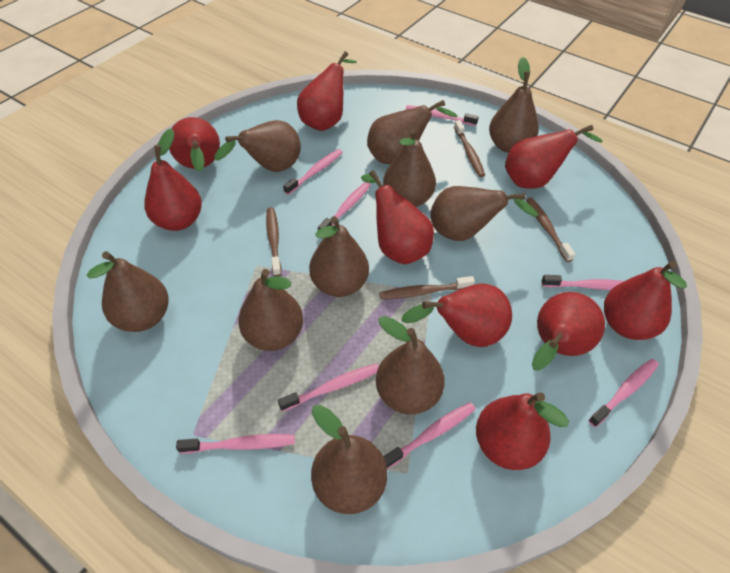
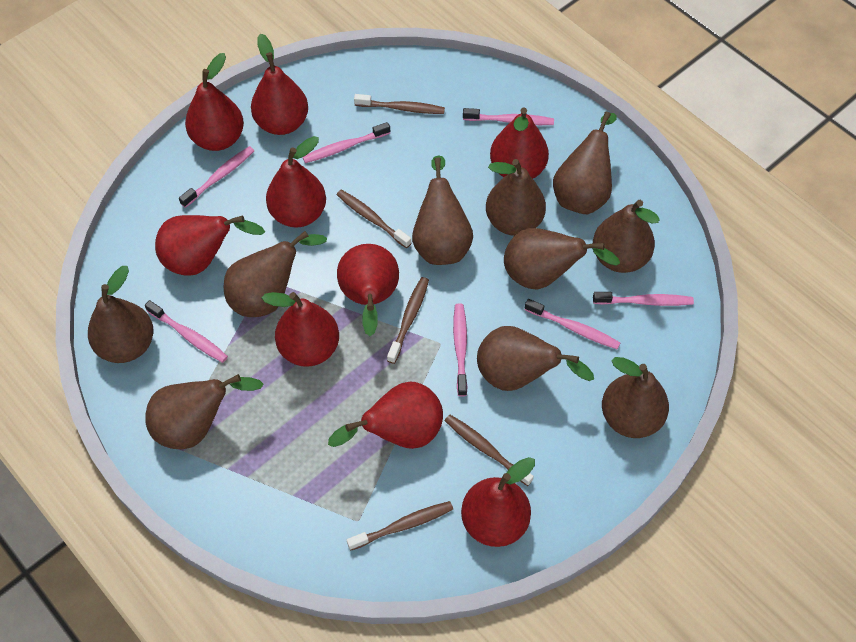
brown toothbrush: [266,207,282,277] [380,276,475,299] [454,120,485,177] [526,197,575,262] = 4 -> [337,190,411,248] [347,501,453,550] [354,94,445,114] [387,277,429,364] [445,415,534,486] = 5
pink toothbrush: [176,434,295,454] [278,364,379,412] [283,149,343,195] [318,182,371,230] [383,402,476,469] [406,105,479,126] [541,275,624,290] [588,359,659,427] = 8 -> [145,300,228,363] [179,146,254,208] [303,122,390,163] [453,303,467,396] [463,108,554,125] [524,299,620,349] [593,292,694,306] = 7

